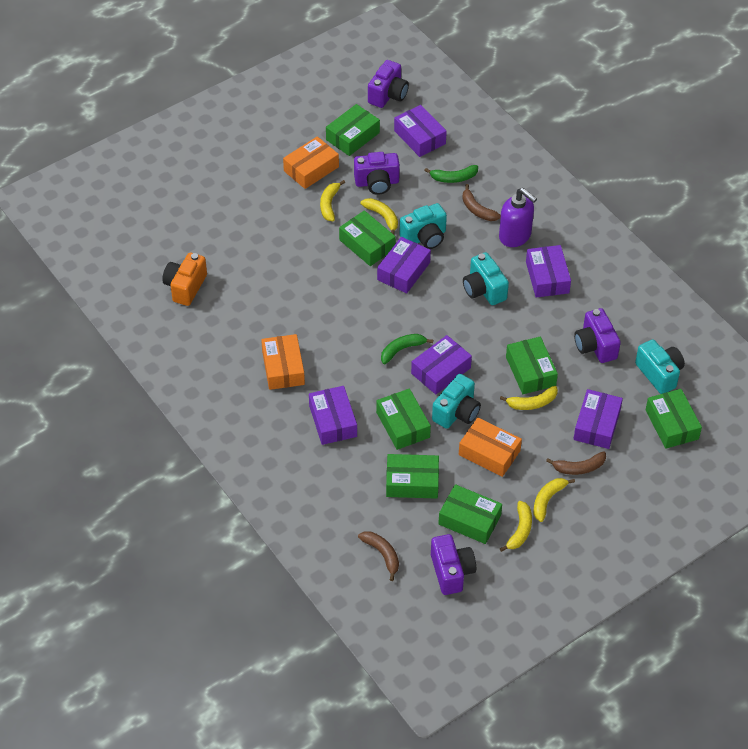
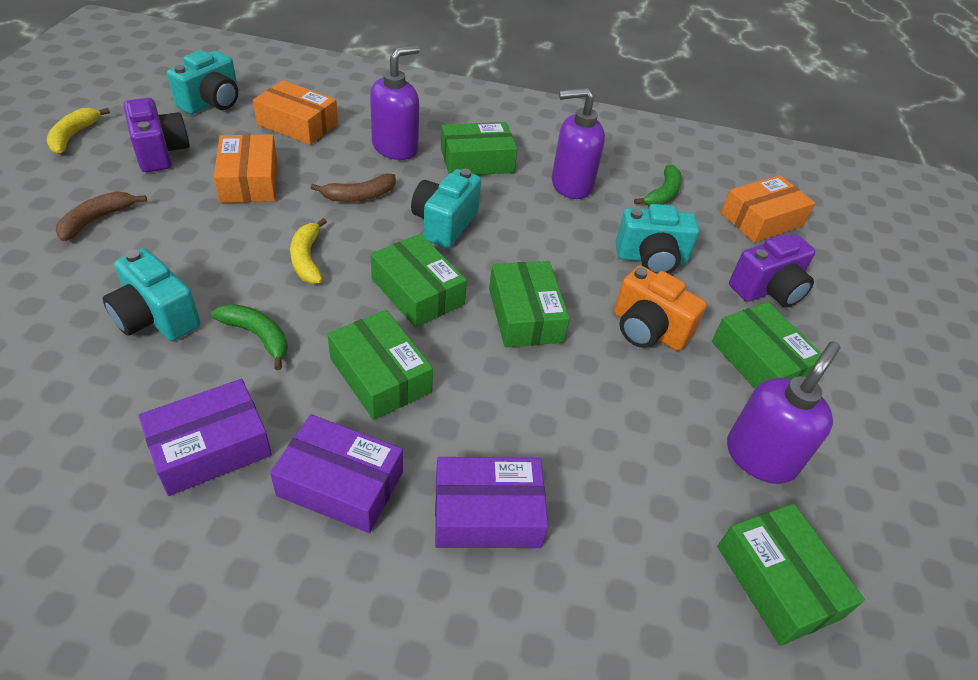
brown banana: [358,531,399,581] [462,184,501,221] [546,452,606,475] = 3 -> [56,191,147,241] [311,173,396,202] = 2
green box: [326,104,380,156] [339,210,396,266] [376,388,431,450] [386,454,439,499] [438,484,502,544] [506,337,558,394] [646,389,702,449] = 7 -> [327,310,433,420] [371,234,467,327] [441,122,518,175] [489,261,570,348] [712,302,822,389] [717,503,865,646] = 6
purple box: [309,386,357,445] [377,237,431,293] [394,105,447,157] [411,335,472,394] [526,245,571,297] [573,389,623,449] = 6 -> [138,379,272,496] [270,414,403,533] [435,457,548,548] = 3
purple camera: [354,152,400,195] [368,60,409,108] [431,534,476,595] [574,308,621,363] = 4 -> [124,98,190,172] [729,234,816,307] = 2
purple soap dispenser: [499,188,537,247] = 1 -> [370,45,420,160] [552,88,605,199] [727,341,840,484] = 3
yellow banana: [320,180,345,221] [361,198,398,235] [500,386,558,410] [500,501,532,552] [534,478,575,522] = 5 -> [47,108,110,154] [290,218,327,284] = 2

